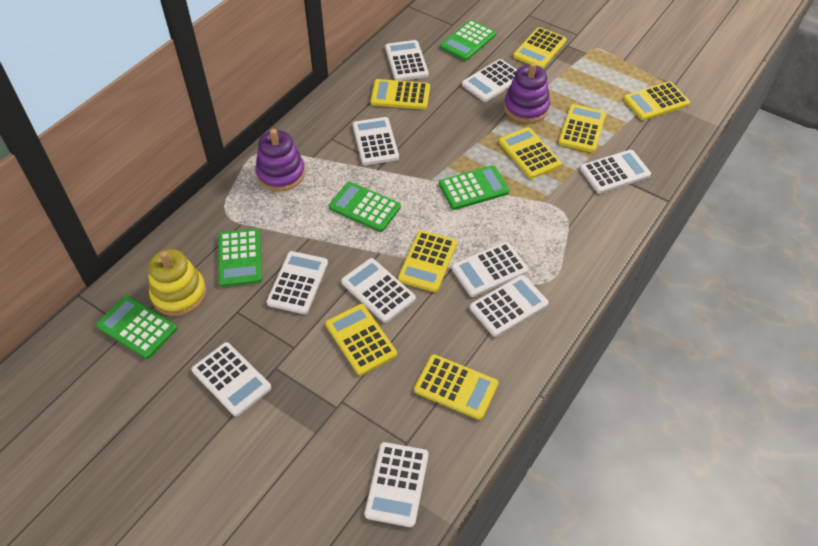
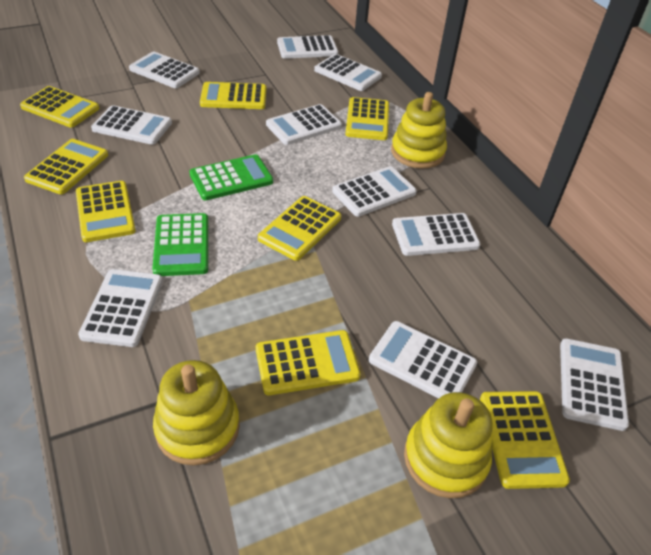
green calculator: [96,296,177,359] [218,229,262,287] [329,182,401,232] [439,165,509,210] [440,20,496,61] = 5 -> [152,213,208,276] [189,154,273,200] = 2
purple stacking toy: [255,129,305,191] [504,62,550,123] = 2 -> none = 0
yellow stacking toy: [148,249,206,316] = 1 -> [153,360,240,465] [391,92,447,169] [404,392,492,498] = 3

